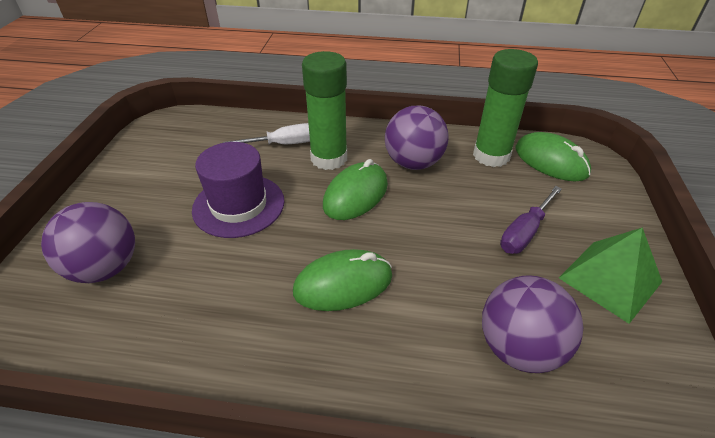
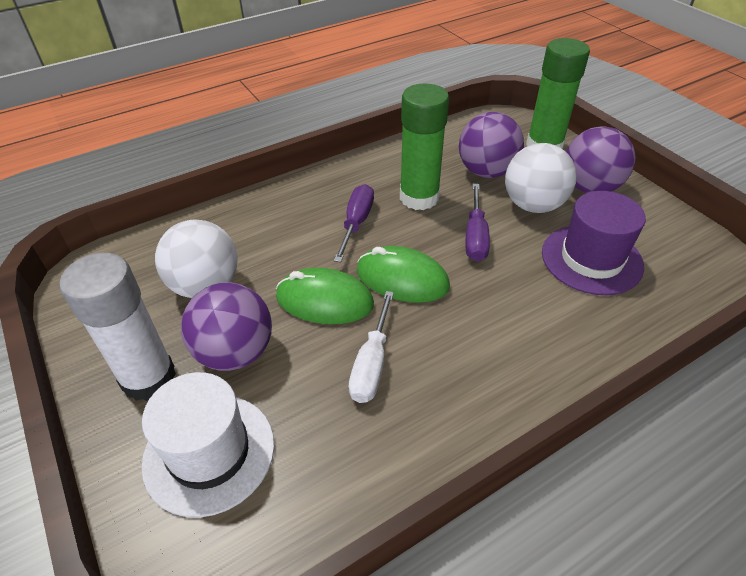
green mouse: [293,249,392,311] [323,159,388,220] [516,132,591,181] = 3 -> [276,268,374,324] [357,246,450,303] = 2
green pyramid: [559,227,662,324] = 1 -> none = 0
purple screwdriver: [500,186,562,254] = 1 -> [334,184,374,262] [466,184,490,261] = 2
white ball: none = 0 -> [155,219,238,298] [505,143,577,213] = 2
white glue stick: none = 0 -> [60,253,176,401] = 1
white hat: none = 0 -> [142,372,275,518] = 1

